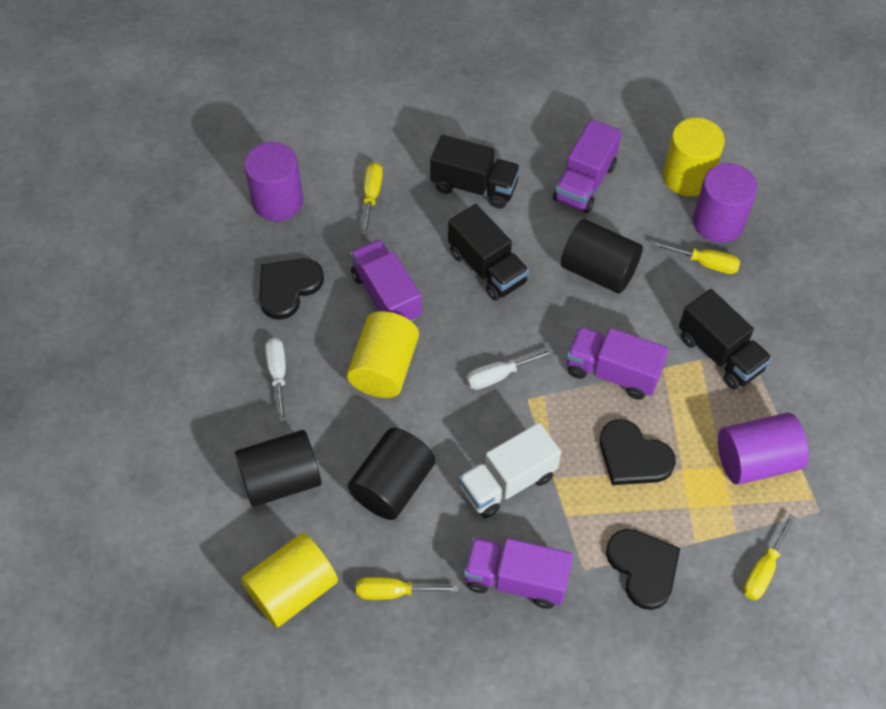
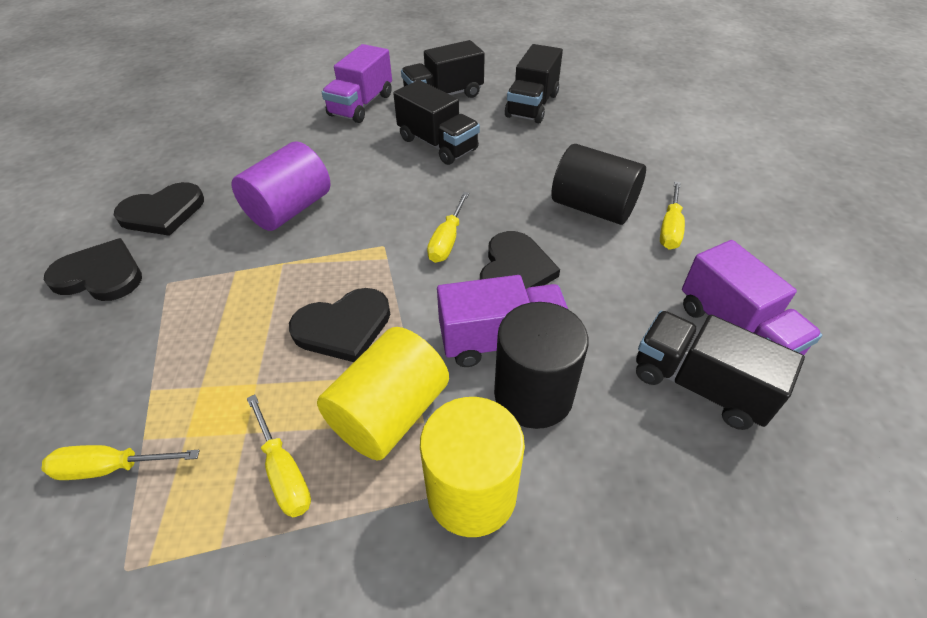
black cylinder: [235,430,322,507] [348,428,435,520] [561,219,643,294] = 3 -> [494,302,589,429] [551,144,646,225] = 2
black heart: [259,258,324,320] [600,419,676,485] [606,529,680,610] = 3 -> [44,238,142,301] [114,182,204,236] [289,288,390,362] [480,231,560,289] = 4
black truck: [430,135,520,209] [448,204,529,301] [679,289,772,390] = 3 -> [393,80,480,165] [401,40,485,98] [505,44,563,123] [636,311,805,430] = 4
purple cylinder: [244,142,303,221] [693,163,758,243] [718,413,809,485] = 3 -> [232,141,330,231] = 1
purple truck: [350,239,422,322] [464,538,573,609] [553,119,622,213] [567,326,669,400] = 4 -> [322,44,392,123] [437,275,569,367] [682,240,822,355] = 3
white screwdriver: [265,338,286,422] [466,348,554,390] = 2 -> none = 0
white truck: [459,423,561,518] = 1 -> none = 0
yellow cylinder: [241,533,338,627] [347,311,419,398] [663,118,725,196] = 3 -> [317,327,449,460] [420,397,525,537] = 2

